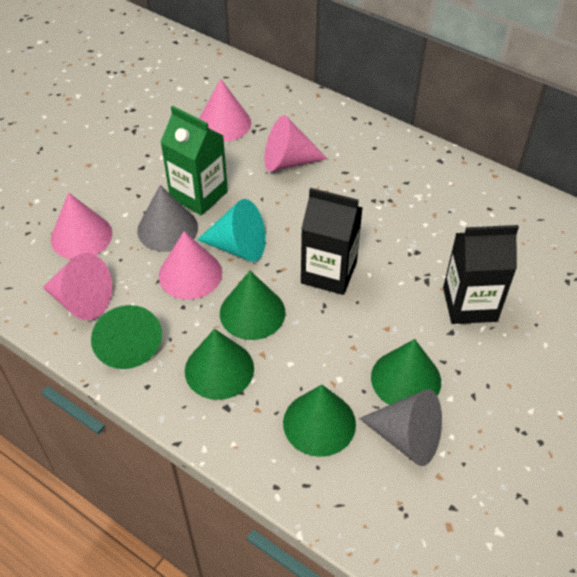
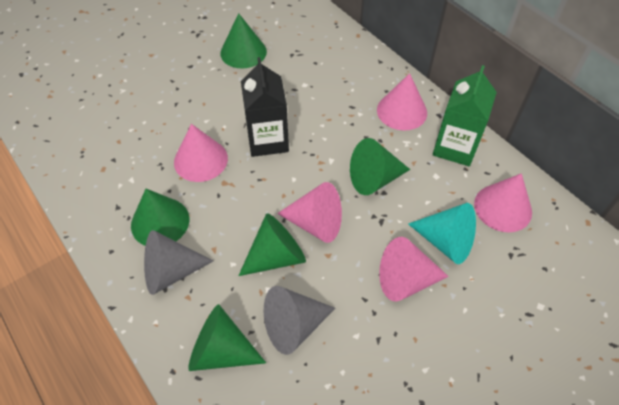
black carton: [301,188,363,295] [443,225,519,324] = 2 -> [241,57,289,157] = 1

